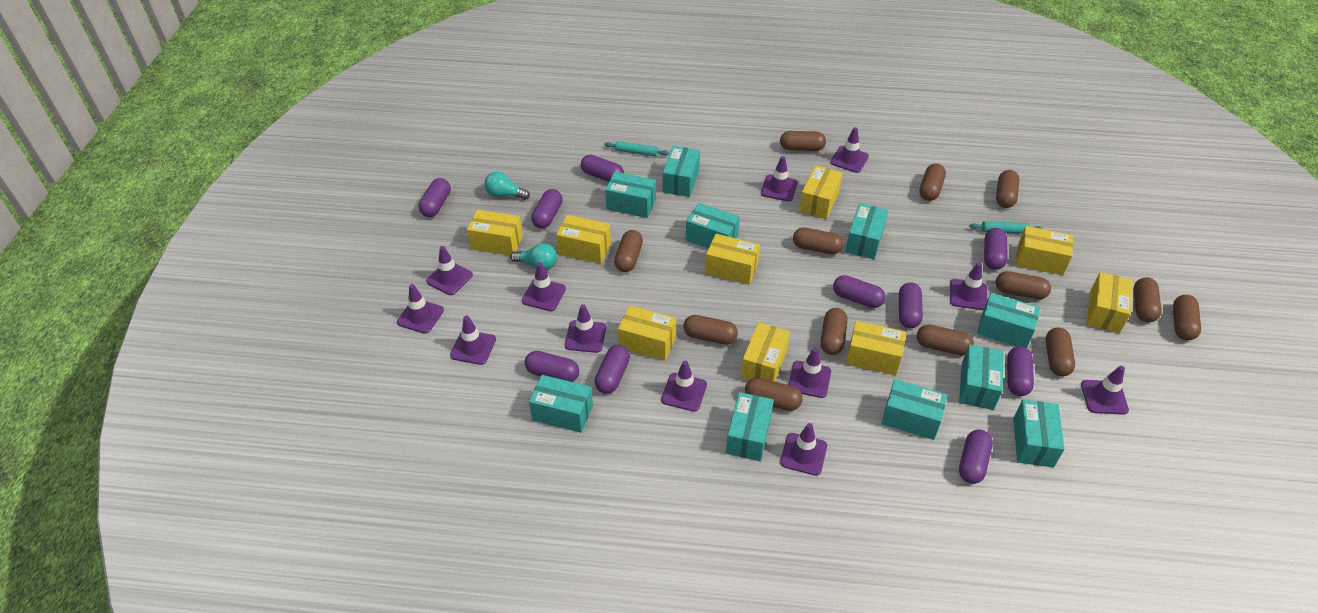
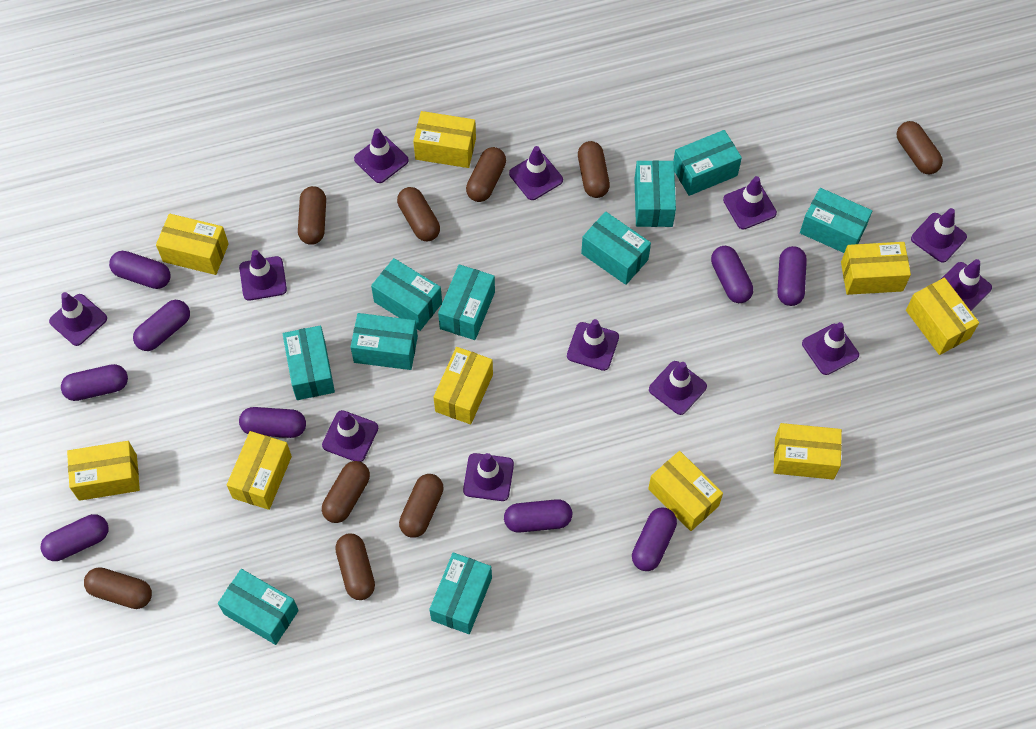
brown capsule: [614,230,643,272] [683,315,738,345] [745,378,803,411] [780,131,826,151] [793,227,844,254] [821,308,848,355] [917,325,974,355] [919,163,946,201] [996,170,1020,208] [996,271,1051,299] [1046,328,1075,376] [1134,277,1162,322] [1173,295,1201,340] = 13 -> [84,567,152,609] [298,186,326,245] [322,461,370,523] [335,533,375,600] [397,187,440,242] [399,474,444,538] [466,147,506,202] [578,141,610,198] [897,121,943,174] = 9
purple capsule: [419,178,451,217] [525,351,579,382] [531,189,563,228] [581,155,624,182] [595,345,630,394] [833,275,886,308] [899,282,923,328] [959,430,993,484] [984,228,1007,270] [1007,346,1034,396] = 10 -> [41,514,109,561] [61,364,128,401] [109,251,170,289] [133,300,190,351] [239,407,306,438] [504,499,572,533] [632,507,677,571] [711,246,753,303] [777,246,807,306] = 9
turquoise light bulb: [484,172,530,200] [510,243,557,270] = 2 -> none = 0
turquoise rolling pin: [605,141,669,157] [969,221,1043,234] = 2 -> none = 0

